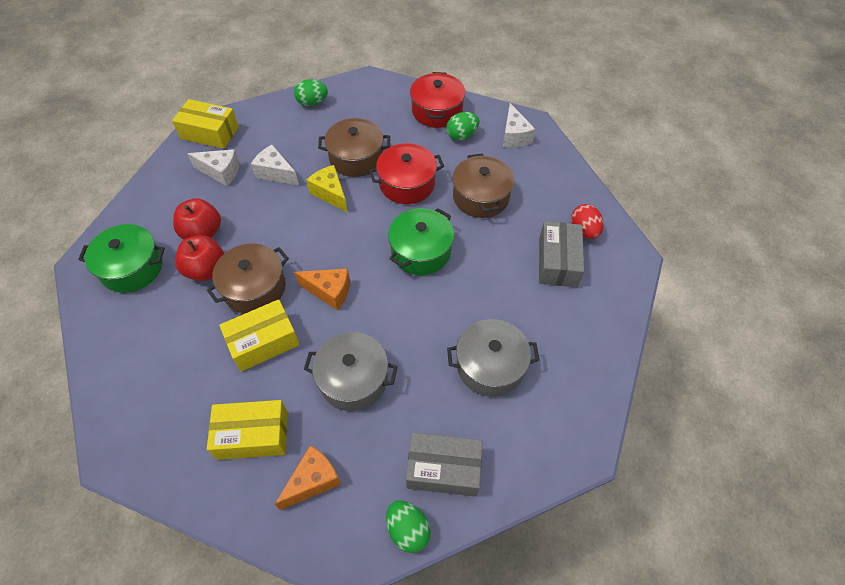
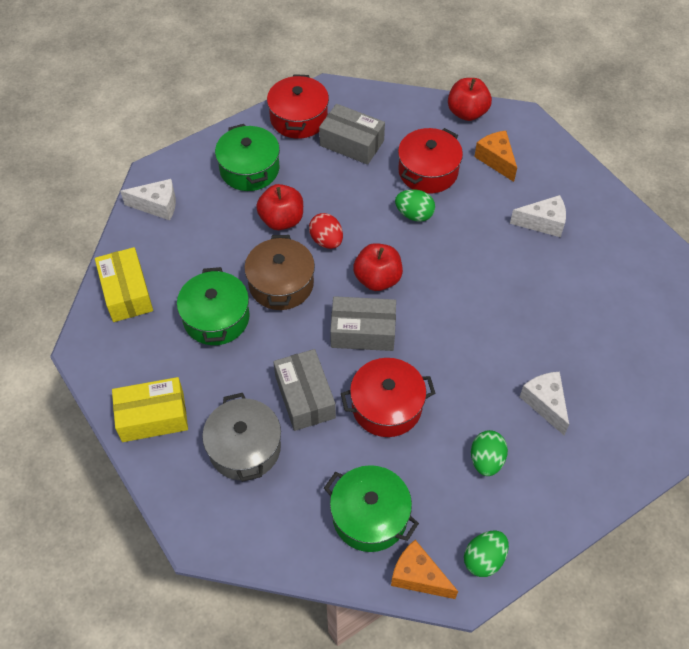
brown pot: [207,244,289,313] [318,118,390,177] [452,154,514,218] = 3 -> [244,235,315,310] = 1
green pot: [78,224,165,293] [388,208,454,275] = 2 -> [177,267,250,345] [215,124,280,191] [324,465,419,552] = 3
grey box: [406,432,482,497] [539,221,584,287] = 2 -> [273,349,336,431] [319,104,385,165] [330,296,396,351] = 3
grey pot: [304,332,398,411] [447,319,540,397] = 2 -> [202,393,281,482] = 1
red apple: [173,198,221,240] [175,235,224,281] = 2 -> [256,184,303,230] [353,243,403,291] [448,78,492,121] = 3
red pot: [369,143,444,204] [410,72,465,128] = 2 -> [267,74,329,139] [341,358,435,437] [398,128,463,194] = 3
yellow box: [172,99,239,149] [207,400,288,460] [219,299,300,372] = 3 -> [95,247,153,322] [112,377,188,442] = 2
yellow cheese: [306,165,348,213] = 1 -> none = 0

